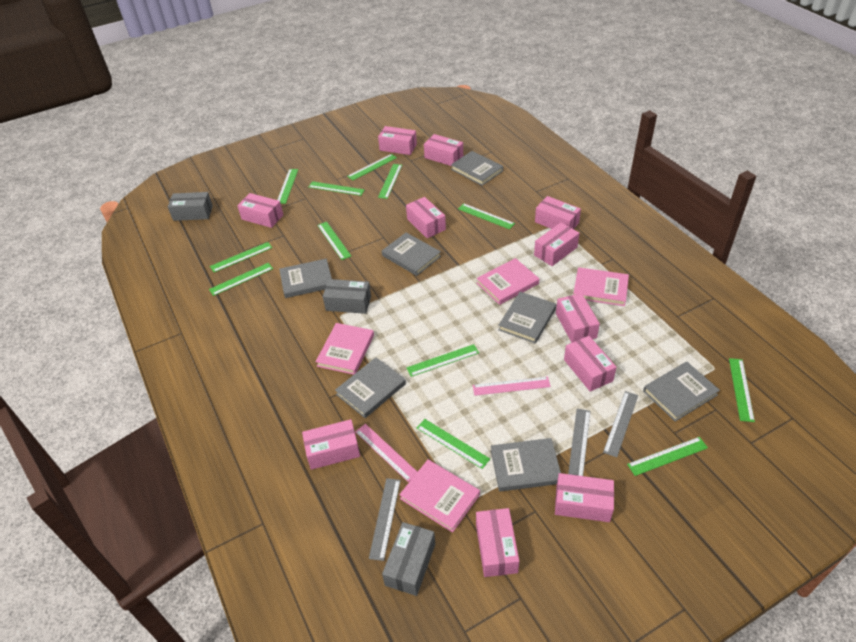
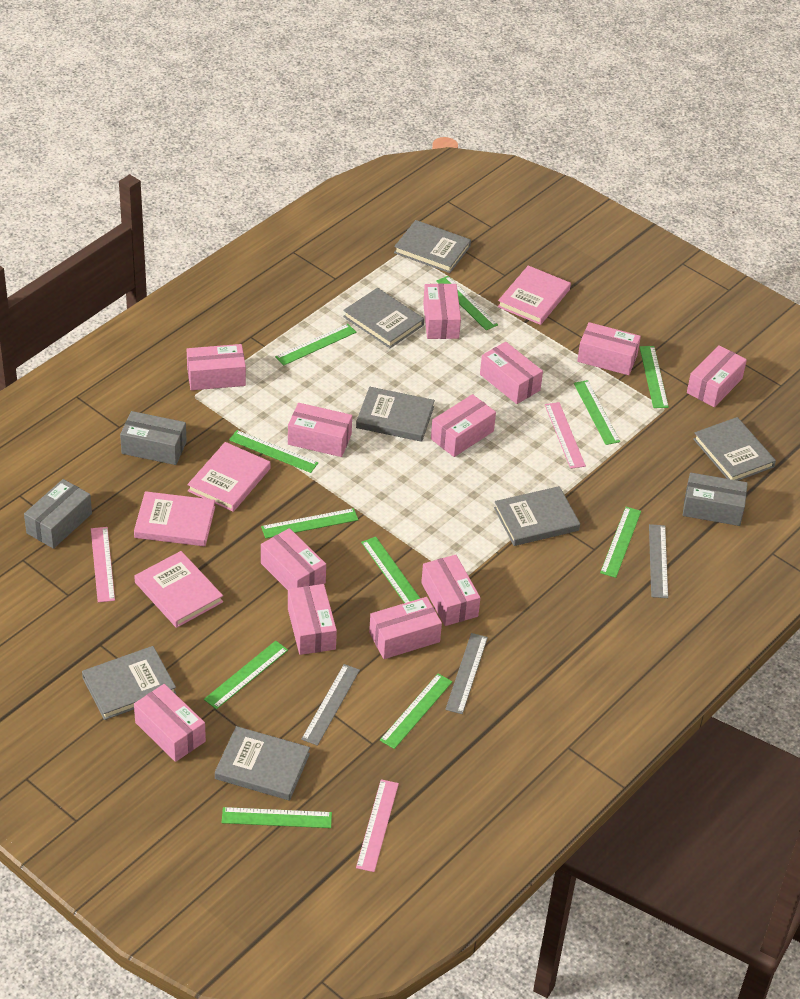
green ruler: [209,263,273,296] [210,242,272,272] [277,169,298,204] [309,181,365,196] [317,222,351,260] [347,154,397,180] [378,164,402,199] [407,344,479,377] [417,419,490,469] [458,203,515,229] [627,437,708,476] [729,358,755,422] = 12 -> [204,641,288,709] [222,807,332,828] [229,430,319,473] [261,508,358,538] [275,324,356,366] [361,537,420,603] [380,674,452,749] [436,276,498,330] [574,380,620,445] [600,507,641,578] [639,346,669,408] = 11
pink box: [237,193,283,228] [302,419,360,470] [378,126,417,155] [406,197,446,238] [424,134,463,166] [476,508,519,577] [534,222,579,266] [535,196,581,229] [555,473,614,522] [556,293,600,343] [564,336,617,392] = 11 -> [134,684,206,762] [187,344,246,390] [261,528,326,590] [288,403,352,457] [288,584,337,655] [369,597,442,659] [421,555,480,626] [423,284,461,339] [431,394,496,457] [480,342,543,404] [577,322,641,375] [687,345,747,407] = 12
pink ruler: [355,424,417,482] [473,376,551,396] = 2 -> [91,527,115,602] [356,779,399,872] [545,402,586,469] = 3

